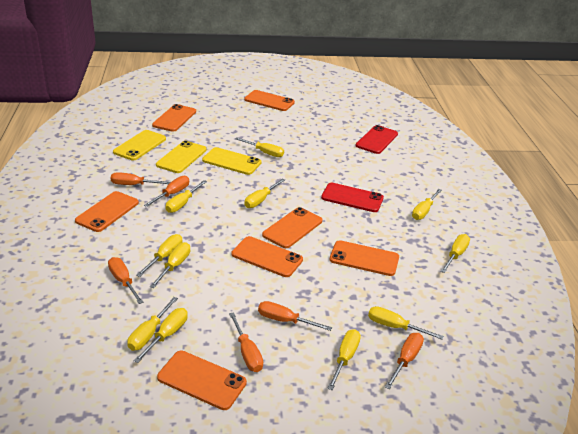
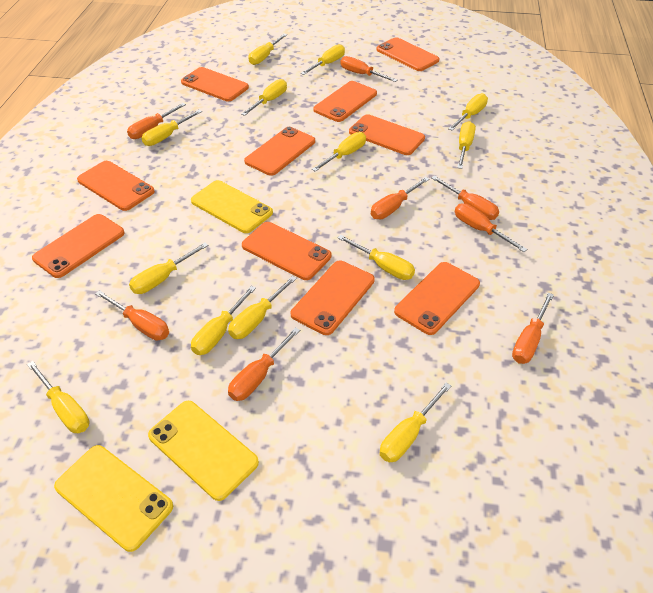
orange phone: [75,191,139,232] [152,104,196,132] [157,351,247,410] [231,236,303,277] [244,90,295,111] [262,207,322,248] [329,240,399,276] = 7 -> [32,214,124,278] [77,161,155,211] [181,67,249,101] [242,222,331,280] [244,127,315,176] [291,261,375,335] [313,81,377,122] [349,114,425,155] [376,37,440,71] [394,262,480,335] = 10
orange screwdriver: [108,257,143,304] [111,172,170,185] [144,176,189,207] [229,312,263,372] [258,301,332,331] [385,333,424,389] = 6 -> [95,290,169,341] [127,103,186,139] [228,327,300,401] [341,56,397,82] [371,177,429,219] [432,176,499,220] [455,203,527,252] [512,293,554,364] = 8
red phone: [321,183,384,212] [356,125,398,154] = 2 -> none = 0
yellow screwdriver: [127,297,178,351] [134,308,188,363] [136,234,182,277] [150,242,190,288] [166,180,207,213] [235,137,284,157] [244,178,285,208] [327,329,361,390] [368,306,444,340] [412,189,442,220] [441,234,470,273] = 11 -> [27,361,89,433] [129,243,208,294] [142,110,202,146] [191,286,256,355] [228,276,297,339] [241,79,287,116] [249,34,287,65] [301,44,345,75] [312,132,366,172] [338,235,415,280] [380,383,451,463] [448,93,488,131] [457,121,476,169] = 13

